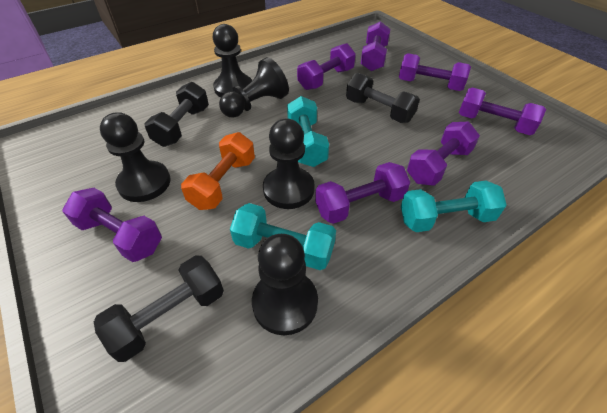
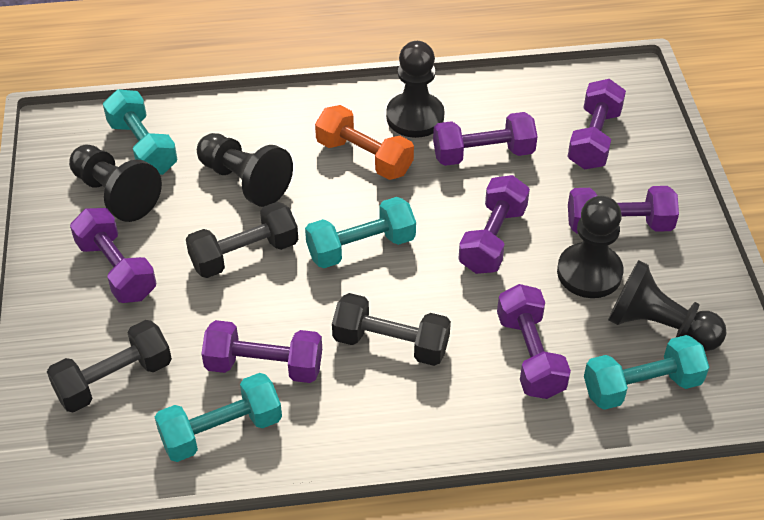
turquoise dumbbell: [230,203,336,270] [287,96,329,167] [401,181,507,232] = 3 -> [103,89,178,175] [155,373,282,462] [305,197,416,268] [584,335,709,410] = 4

